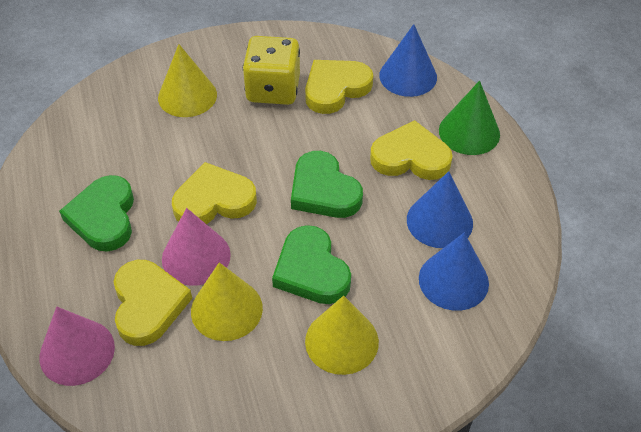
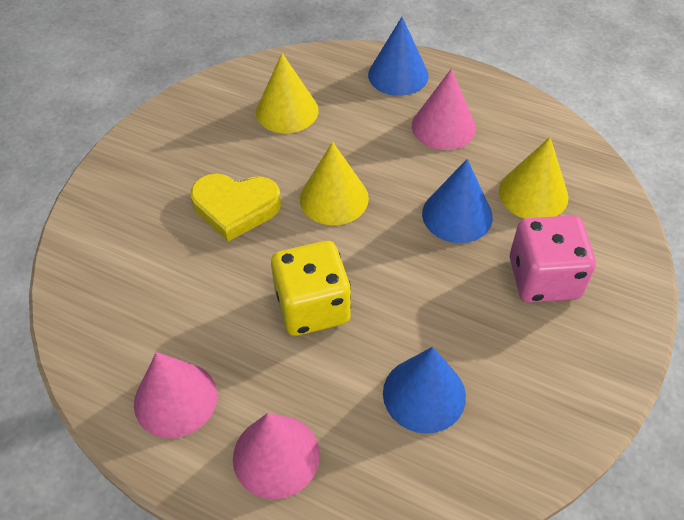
green cone: [439,81,500,155] = 1 -> none = 0
green heart: [59,175,134,252] [272,225,351,304] [291,151,363,218] = 3 -> none = 0
pink cone: [39,307,115,386] [162,208,231,286] = 2 -> [134,352,217,439] [233,413,320,499] [412,69,476,150] = 3
pink dice: none = 0 -> [510,215,596,303] = 1
yellow heart: [114,260,192,346] [172,162,257,224] [305,60,373,114] [370,120,453,180] = 4 -> [191,174,281,241] = 1

